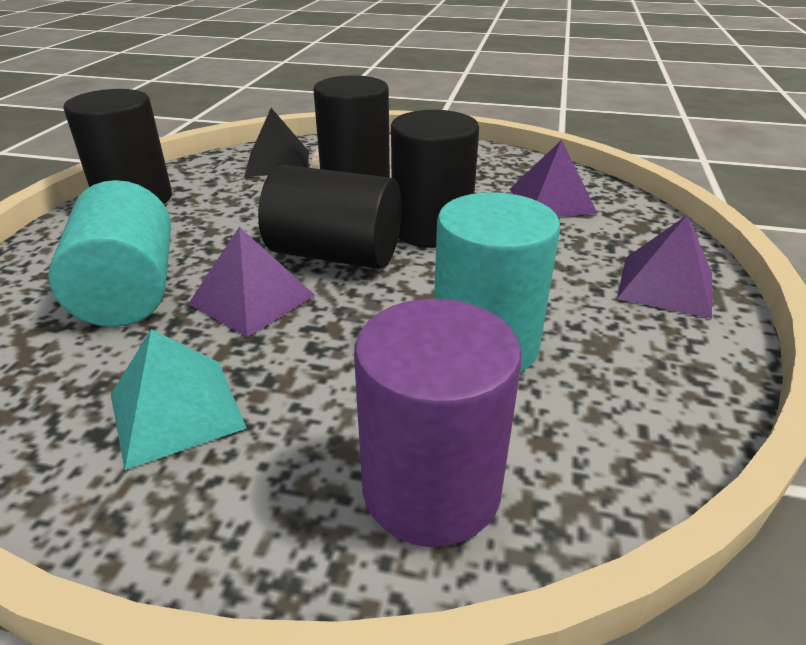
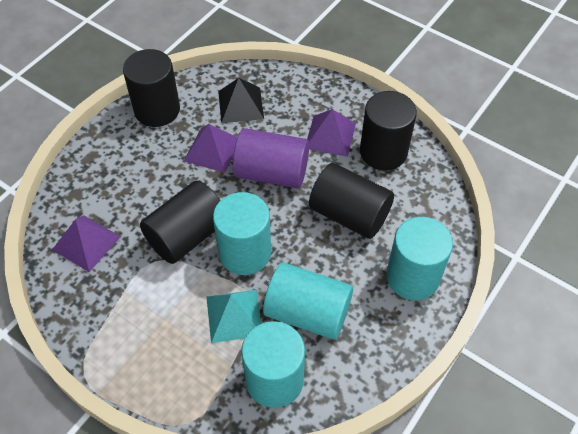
turquoise cylinder: [48,180,171,327] [434,192,560,373] = 2 -> [213,192,271,275] [241,321,305,408] [263,263,353,340] [386,217,453,300] = 4

